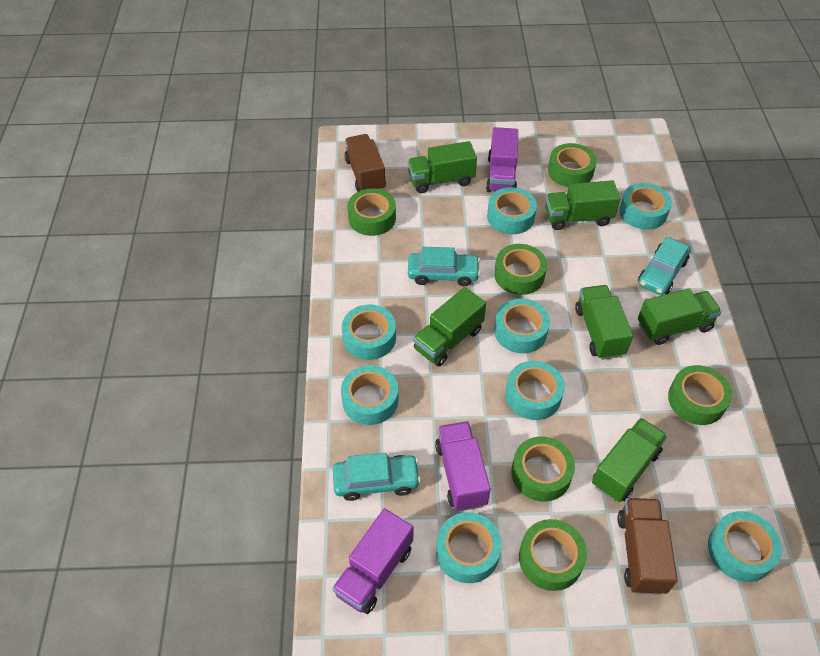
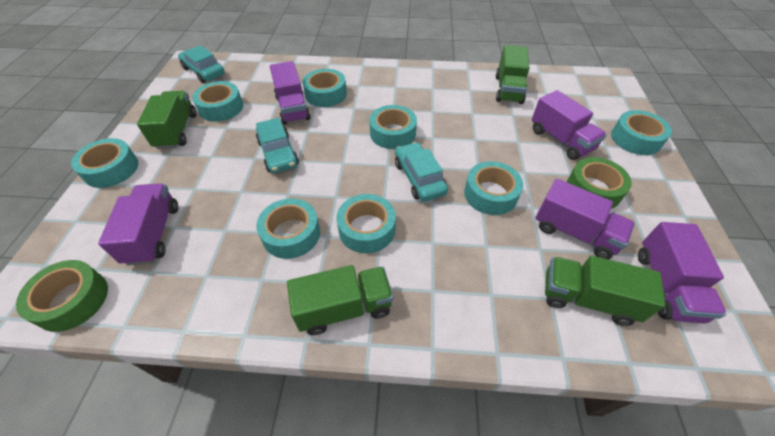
brown truck: [344,134,386,192] [617,498,678,595] = 2 -> none = 0
green tape: [347,188,396,236] [494,244,547,295] [511,436,575,502] [519,519,587,591] [548,143,597,187] [668,365,732,425] = 6 -> [16,260,108,332] [567,157,632,209] = 2
green truck: [408,141,477,193] [413,287,486,367] [545,180,620,230] [575,285,633,360] [592,418,667,502] [638,289,722,345] = 6 -> [137,91,196,149] [287,265,393,335] [496,45,530,104] [545,256,666,326] = 4
purple truck: [332,508,413,614] [435,421,491,511] [486,127,518,192] = 3 -> [98,183,178,265] [270,61,310,125] [532,90,607,160] [535,179,635,259] [638,222,726,324] = 5

